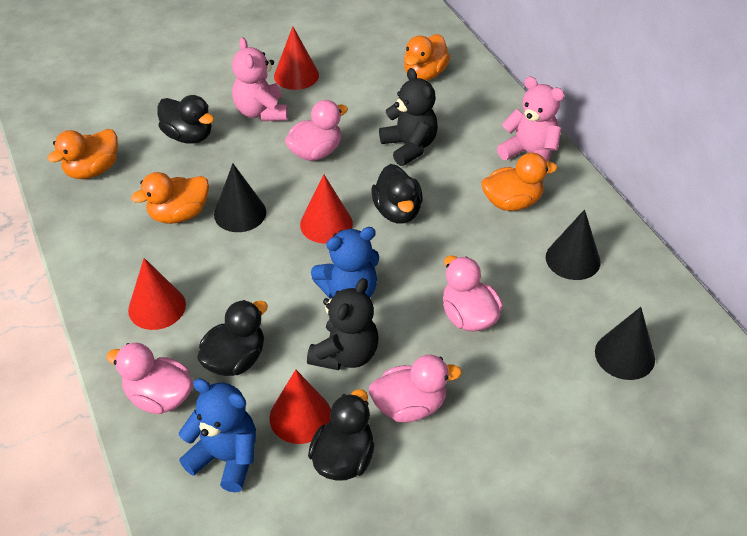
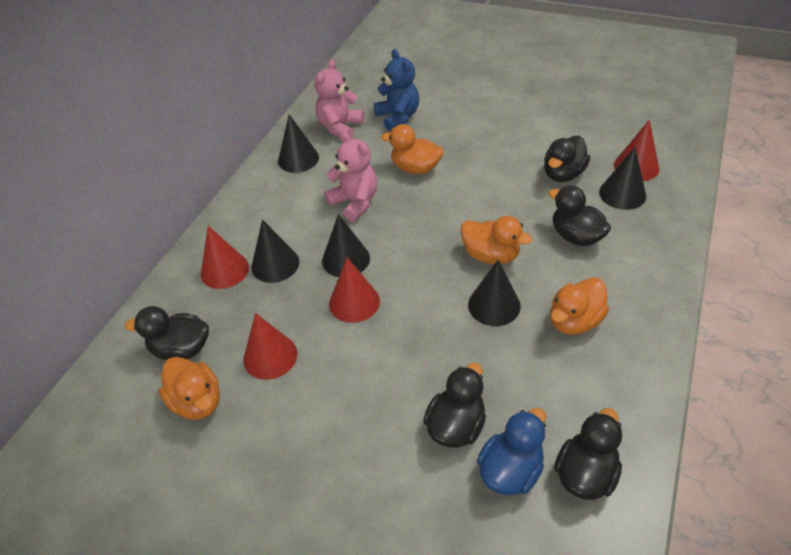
black cone: [214,164,266,232] [546,209,601,280] [595,307,655,380] = 3 -> [251,219,299,283] [278,114,319,173] [322,214,370,277] [468,260,521,326] [599,147,646,210] = 5
black duck: [157,95,214,144] [197,300,268,376] [308,389,375,481] [371,164,423,224] = 4 -> [125,306,209,360] [423,363,486,448] [544,135,590,182] [548,186,611,246] [554,408,622,500] = 5
black teddy bear: [307,278,379,370] [379,68,438,166] = 2 -> none = 0
blue duck: none = 0 -> [477,408,546,495] = 1
blue teddy bear: [179,378,256,493] [311,227,379,299] = 2 -> [374,49,419,131] = 1
pink duck: [106,343,193,414] [285,100,348,161] [369,355,462,423] [443,255,503,332] = 4 -> none = 0

